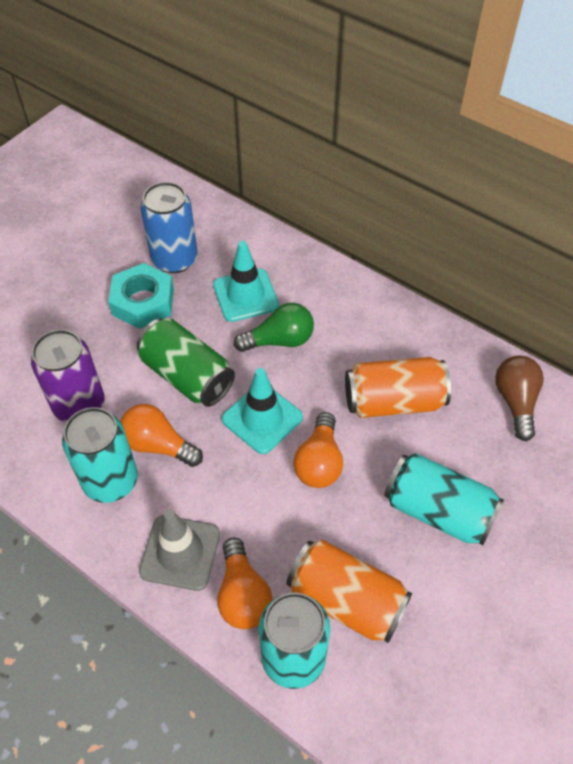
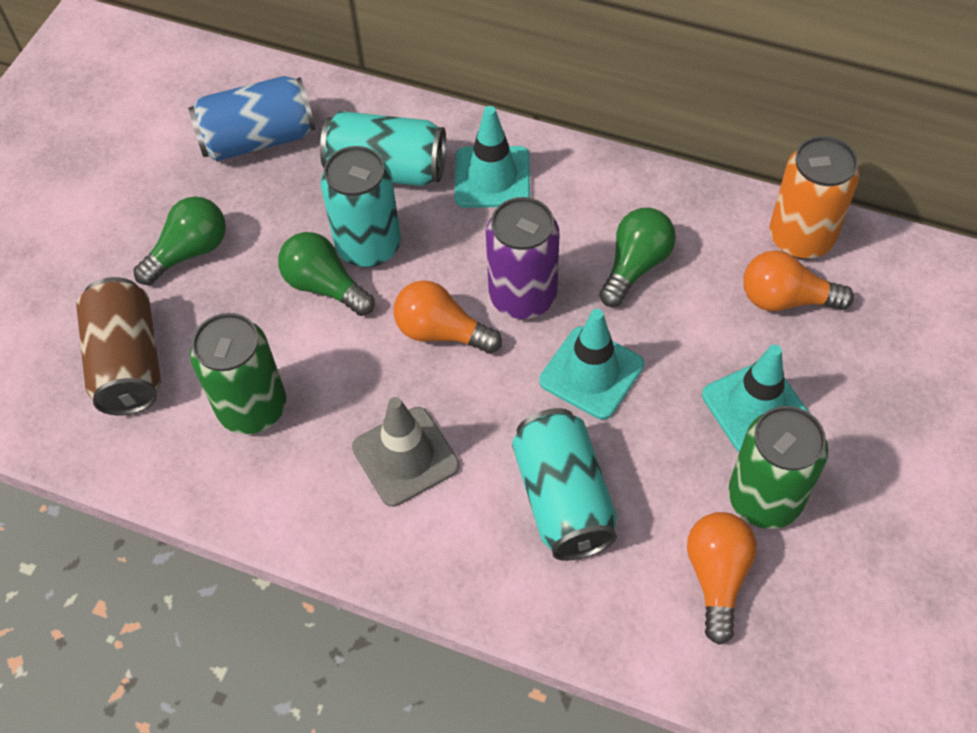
brown can: none = 0 -> [76,277,161,415] = 1
brown light bulb: [495,356,544,441] = 1 -> none = 0
green can: [137,318,235,407] = 1 -> [190,313,286,434] [728,406,828,529] = 2
green light bulb: [234,303,314,352] = 1 -> [133,196,226,285] [278,232,375,316] [599,208,676,307] = 3
orange can: [287,540,412,643] [345,357,451,418] = 2 -> [769,136,860,259] = 1
turquoise nut: [108,263,174,329] = 1 -> none = 0
turquoise traffic cone: [213,241,279,322] [222,368,303,454] = 2 -> [454,106,530,208] [539,309,644,420] [702,345,809,452] = 3

